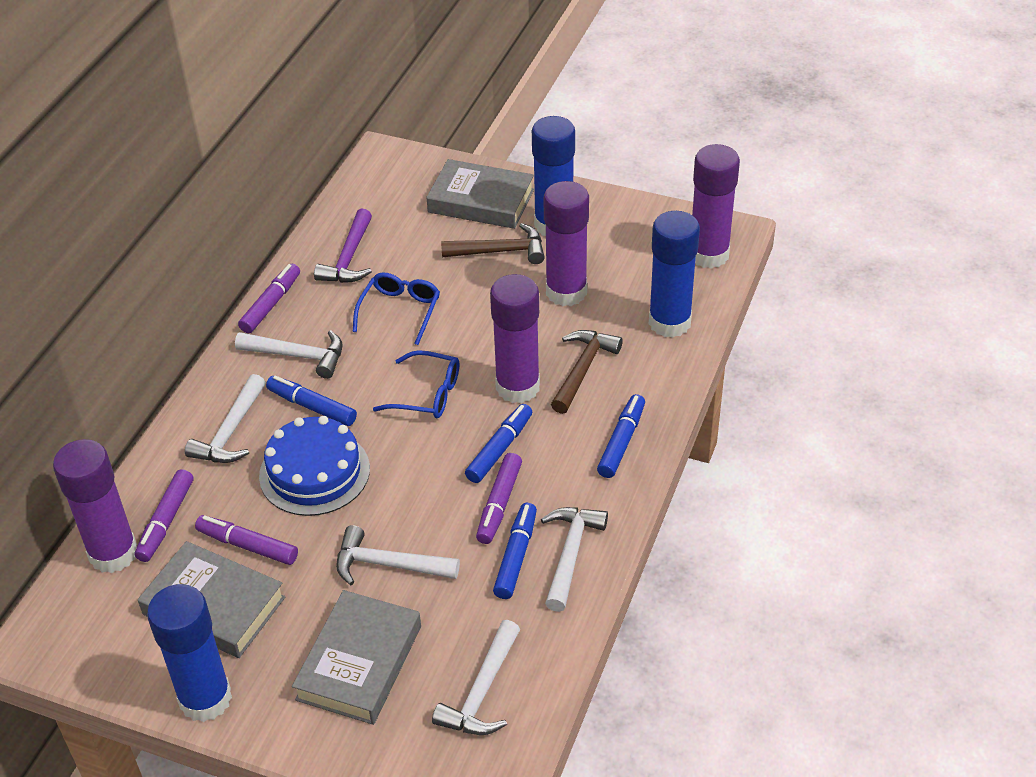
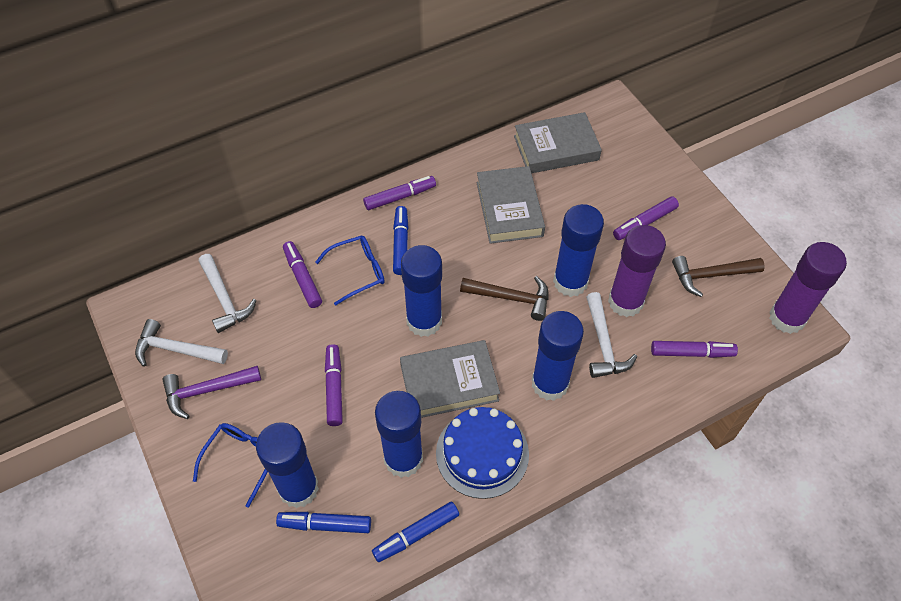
blue glue stick: [147,584,232,722] [532,116,575,236] [649,211,700,338] = 3 -> [256,422,319,508] [375,391,423,478] [401,245,442,337] [532,311,584,401] [553,204,604,297] = 5
blue marker: [266,376,357,426] [465,404,532,483] [493,503,537,599] [597,394,645,478] = 4 -> [276,512,371,533] [372,501,459,562] [393,206,409,275] = 3
purple glue stick: [53,439,137,573] [490,274,540,403] [544,181,589,306] [692,144,740,269] = 4 -> [608,225,666,317] [770,242,847,334] = 2
purple marker: [135,469,193,562] [195,515,298,565] [238,264,300,333] [476,453,522,544] = 4 -> [283,241,322,308] [325,344,343,426] [363,176,436,210] [613,196,679,240] [651,341,738,358] = 5
white hammer: [185,374,266,463] [235,330,343,379] [336,525,460,585] [432,620,520,735] [541,507,608,612] = 5 -> [135,319,228,367] [199,254,257,333] [586,292,637,378] = 3

